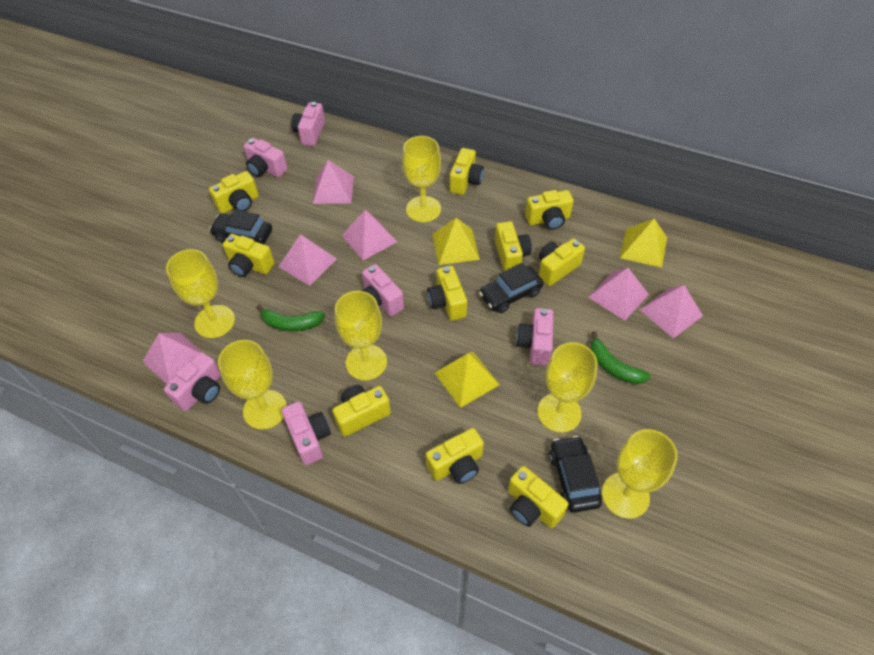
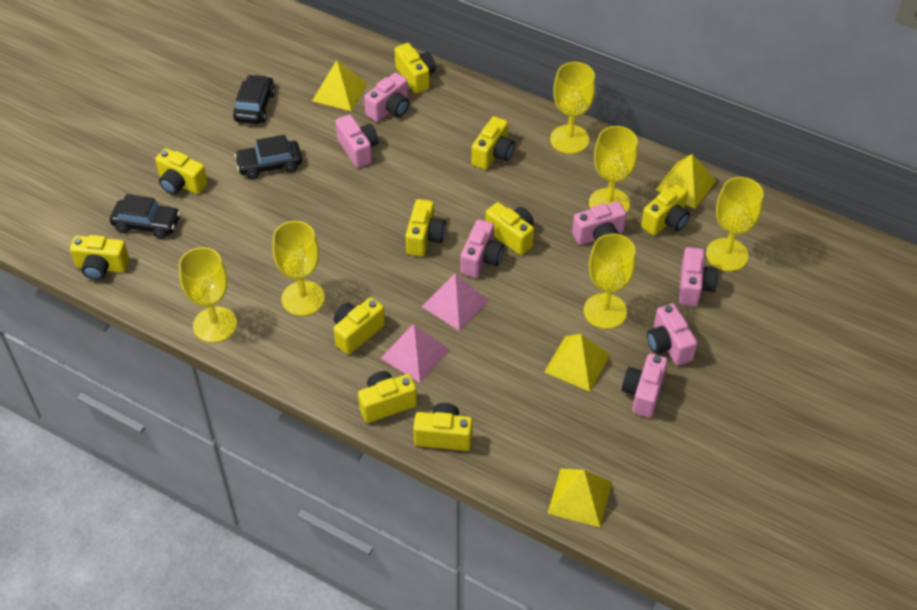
green banana: [257,305,325,331] [590,331,651,384] = 2 -> none = 0
pink camera: [164,352,221,411] [244,138,288,177] [282,401,331,465] [291,102,325,146] [362,264,404,316] [516,308,553,366] = 6 -> [335,114,378,168] [364,72,409,122] [460,219,504,278] [572,201,626,245] [622,354,668,418] [647,304,698,365] [678,247,718,307] = 7
pink pyramid: [142,332,202,384] [279,234,337,286] [312,160,354,204] [341,210,397,260] [588,268,649,321] [639,285,703,338] = 6 -> [380,324,450,383] [422,273,489,331] = 2
yellow pyramid: [432,218,480,265] [435,352,500,408] [620,218,667,267] = 3 -> [312,60,367,111] [544,334,610,392] [547,469,612,527] [655,154,716,209] = 4

